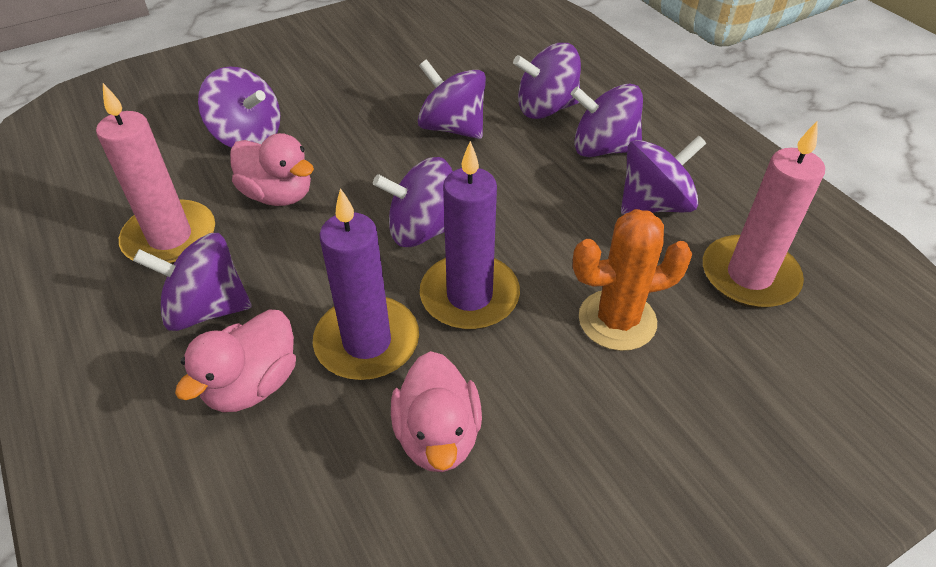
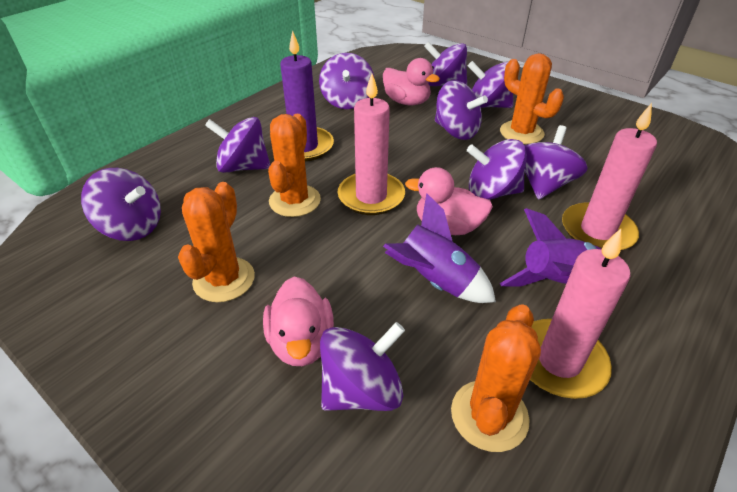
orange cactus: [573,209,692,351] = 1 -> [178,182,255,302] [268,114,321,217] [451,304,541,452] [500,53,564,144] = 4
pink candle: [96,83,215,264] [703,120,825,308] = 2 -> [338,74,405,215] [530,229,630,399] [562,103,657,251] = 3
purple candle: [313,188,419,380] [420,141,520,330] = 2 -> [280,31,334,161] = 1
purple rocket: none = 0 -> [383,193,496,303] [500,208,602,286] = 2
purple spinning top: [133,233,252,331] [198,66,280,148] [373,157,453,247] [418,59,486,139] [513,43,581,119] [571,84,643,157] [621,135,706,215] = 7 -> [81,168,161,241] [205,117,270,173] [319,53,374,109] [320,322,405,411] [424,41,467,86] [435,80,488,140] [467,139,527,200] [468,61,513,108] [524,125,587,200] = 9

